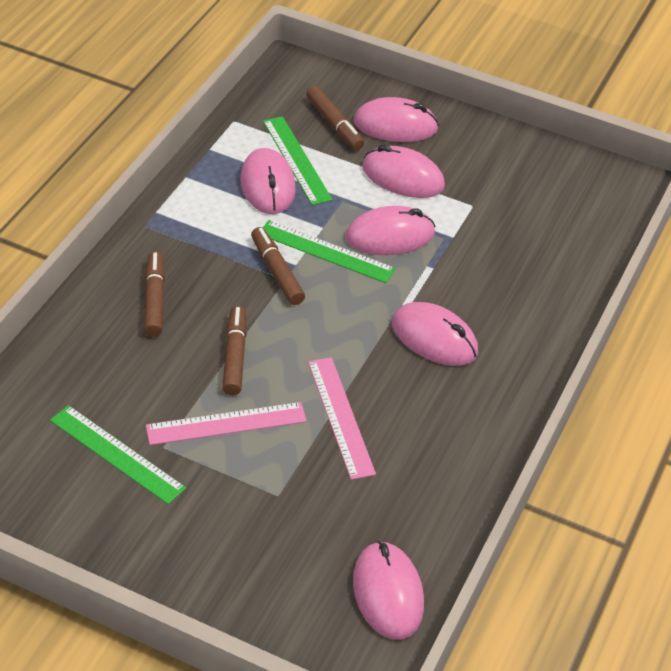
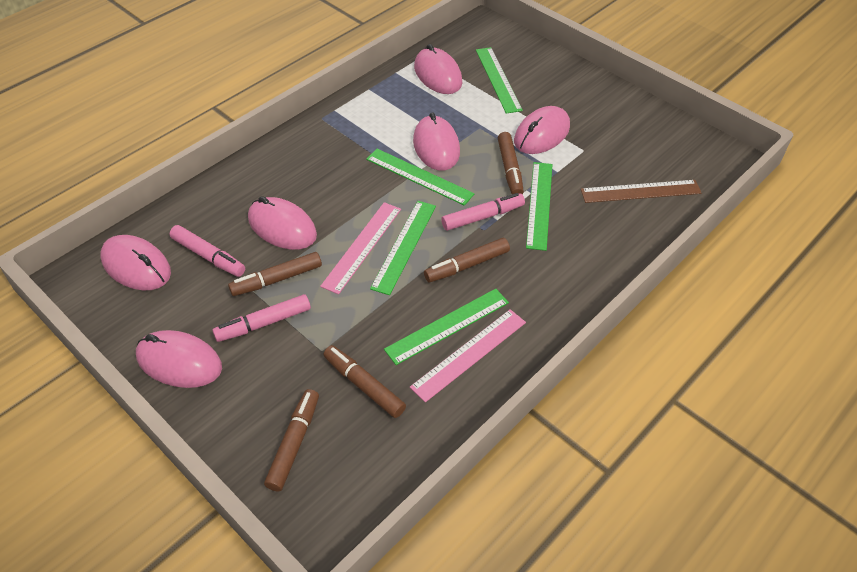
brown marker: [144,252,165,337] [222,306,247,396] [251,227,305,305] [306,86,364,150] = 4 -> [228,252,322,296] [264,389,319,491] [323,345,406,418] [424,238,510,282] [498,132,524,194] = 5
brown ruler: none = 0 -> [581,180,701,203] = 1
green ruler: [50,405,186,504] [263,116,332,205] [263,220,396,283] = 3 -> [366,149,475,206] [370,201,436,295] [384,289,509,365] [476,47,523,114] [526,162,552,251] = 5
pink marker: none = 0 -> [169,225,245,277] [213,294,311,342] [441,193,525,231] = 3

